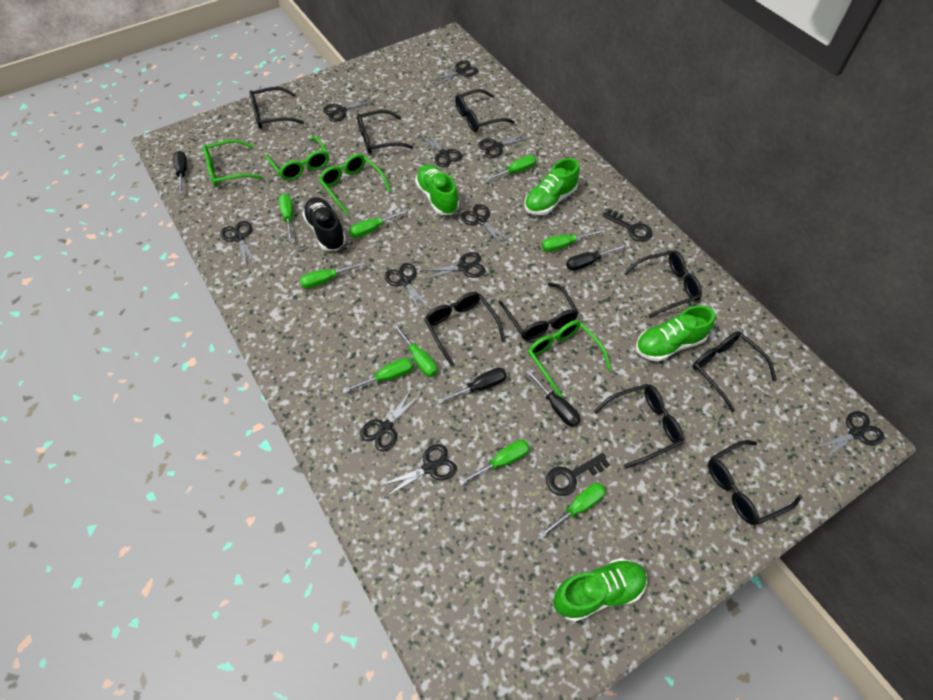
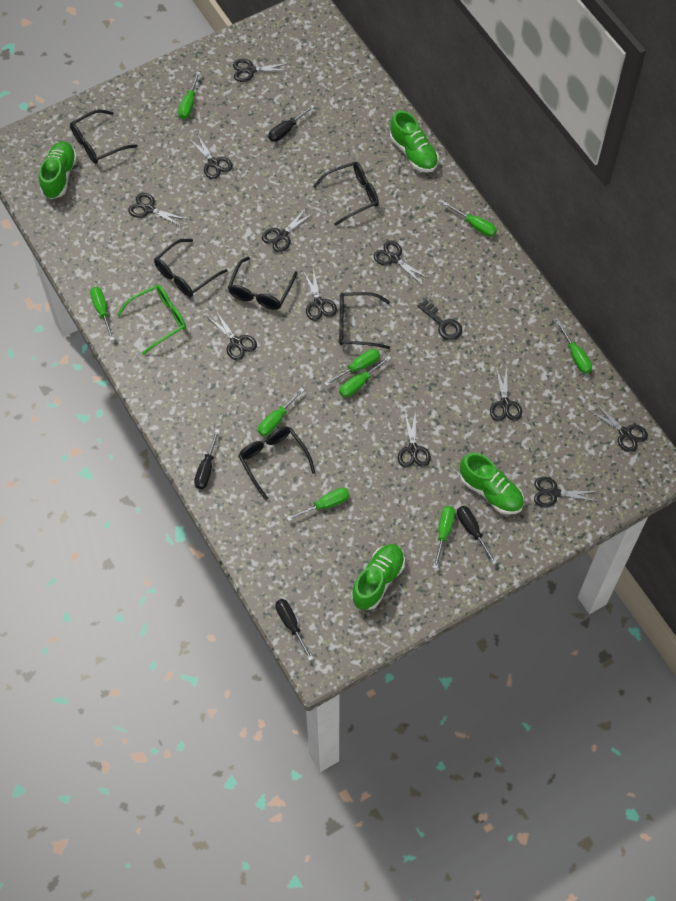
black glasses: [249,87,304,129] [357,110,413,154] [424,292,505,367] [455,89,515,132] [498,282,579,340] [593,384,684,469] [624,251,702,317] [693,331,777,413] [708,440,801,525] = 9 -> [70,109,137,164] [154,239,227,297] [228,257,297,310] [238,427,316,500] [313,162,379,226] [339,292,390,349] = 6
black key: [546,453,610,496] [603,209,652,242] = 2 -> [418,300,463,340] = 1
black shoe: [302,197,346,251] = 1 -> none = 0
green glasses: [203,139,263,187] [265,136,329,181] [319,154,391,215] [528,320,611,398] = 4 -> [117,285,186,355] = 1

